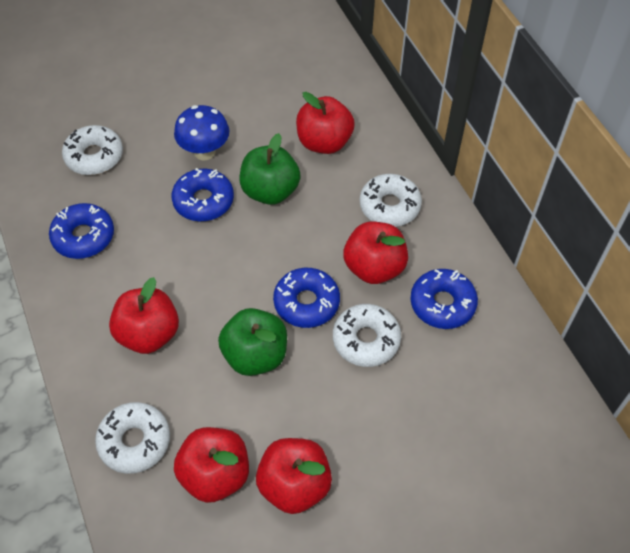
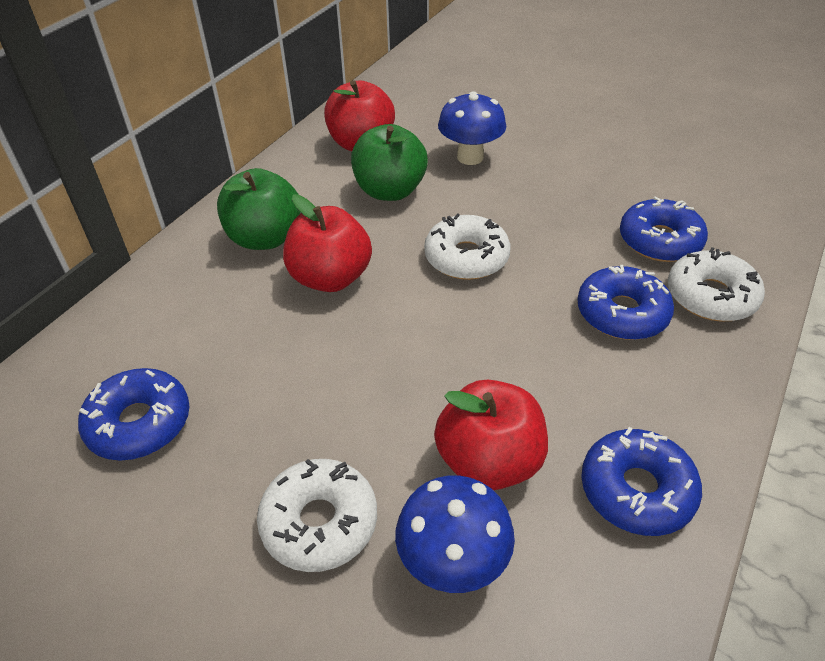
blue mushroom: [174,105,229,160] = 1 -> [395,475,515,593] [438,91,506,165] = 2
red apple: [109,277,179,354] [174,427,249,503] [256,438,332,514] [296,92,355,154] [343,222,408,284] = 5 -> [283,195,372,292] [324,80,395,151] [434,379,548,490] = 3
white donut: [62,125,123,175] [95,402,170,474] [333,304,401,367] [360,174,422,227] = 4 -> [257,459,377,572] [424,213,510,280] [668,247,765,321] = 3

